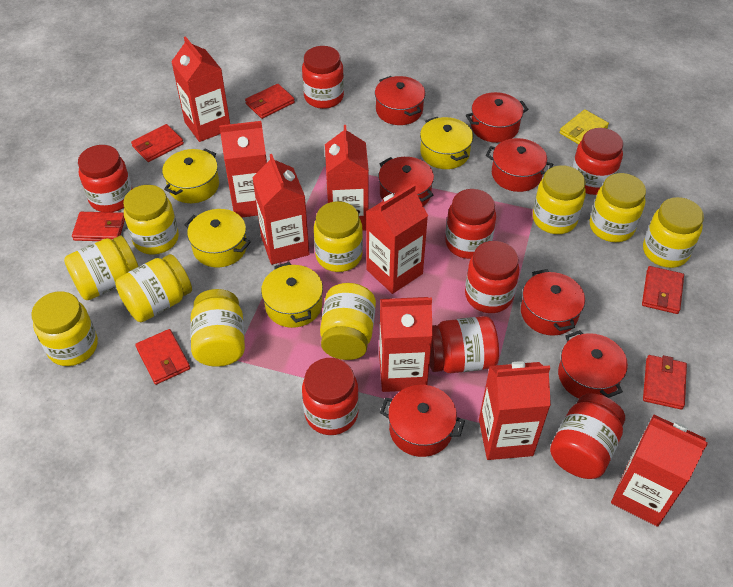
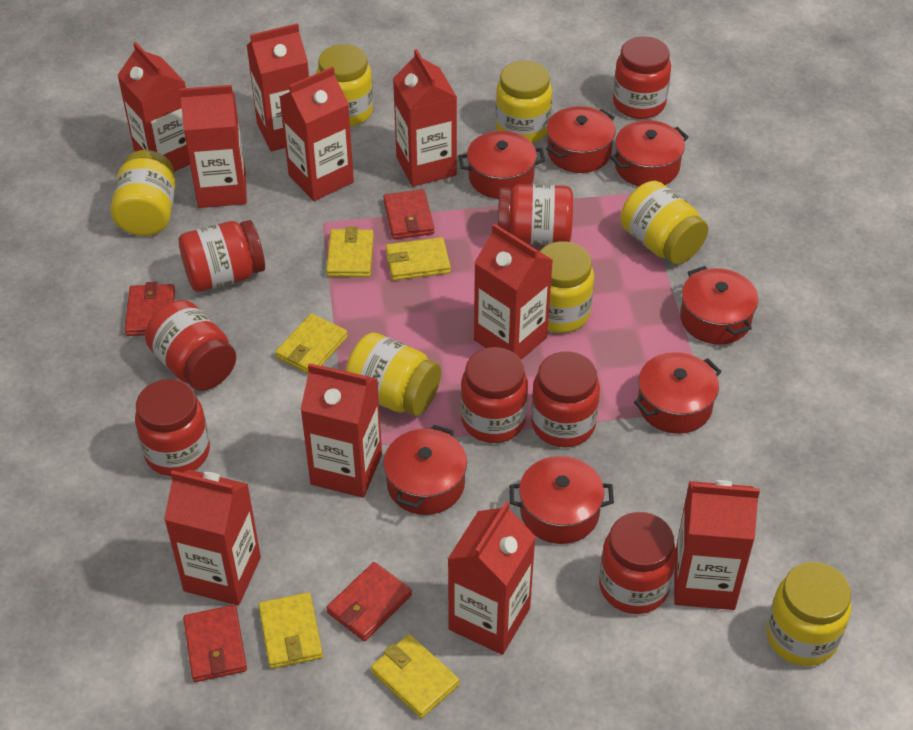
red carton: [171,36,230,142] [219,121,267,217] [252,154,310,265] [325,125,369,231] [366,184,428,294] [379,297,433,392] [479,361,551,460] [611,415,708,527] = 8 -> [117,42,190,172] [164,470,261,606] [179,85,247,208] [247,23,309,152] [279,66,354,201] [301,363,382,498] [393,49,457,187] [448,501,536,655] [474,224,553,360] [674,480,760,610] = 10
red wallet: [72,212,125,241] [131,124,184,162] [135,329,190,385] [245,84,295,119] [642,266,684,314] [643,355,687,410] = 6 -> [125,282,175,336] [183,605,247,682] [326,562,412,641] [383,189,435,239] = 4
yellow jar: [31,291,98,366] [64,235,139,300] [115,254,192,322] [123,185,179,255] [190,289,245,367] [314,201,363,272] [320,283,376,360] [533,165,586,234] [590,173,646,242] [643,197,704,268] = 10 -> [110,150,175,236] [316,44,373,127] [345,332,441,416] [495,61,552,143] [540,242,594,333] [620,181,708,264] [766,562,851,666] = 7
yellow pot: [162,149,219,203] [184,209,251,267] [261,262,323,328] [420,117,473,169] = 4 -> none = 0
yellow wallet: [560,109,609,144] = 1 -> [258,592,323,669] [275,313,348,374] [326,226,374,277] [371,634,460,718] [386,237,451,281] = 5

